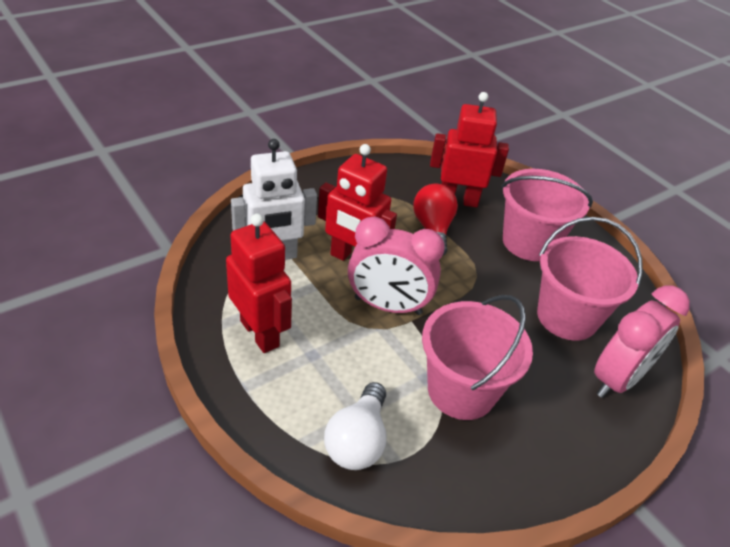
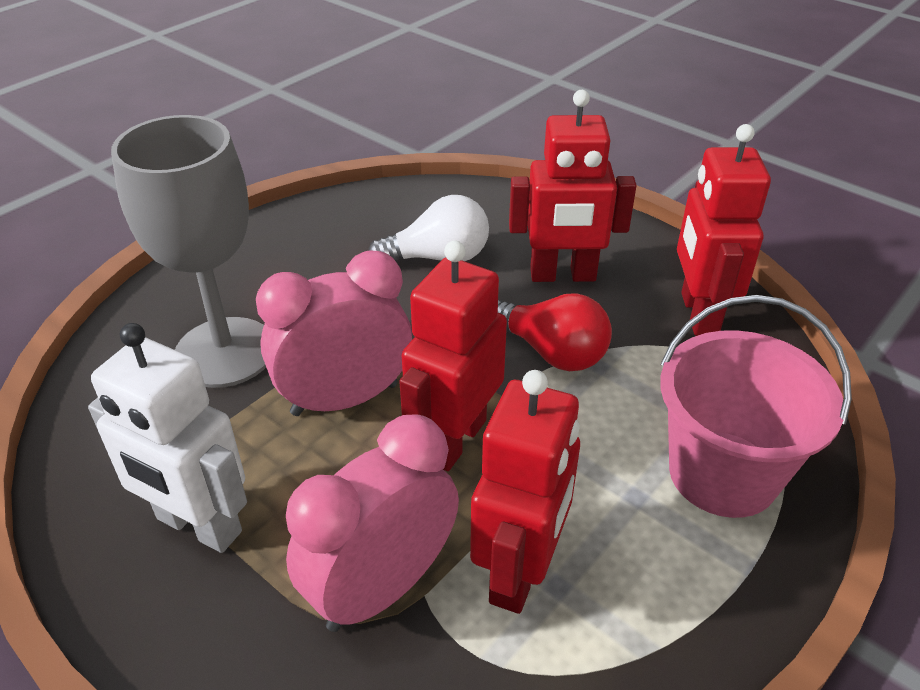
grey goblet: none = 0 -> [111,115,266,388] = 1
pink bucket: [422,295,533,420] [501,169,593,261] [537,217,643,341] = 3 -> [660,295,852,518] = 1
red robot: [226,213,292,353] [318,144,397,261] [430,92,509,207] = 3 -> [399,241,507,471] [470,370,580,614] [509,90,637,282] [677,124,771,336] = 4

